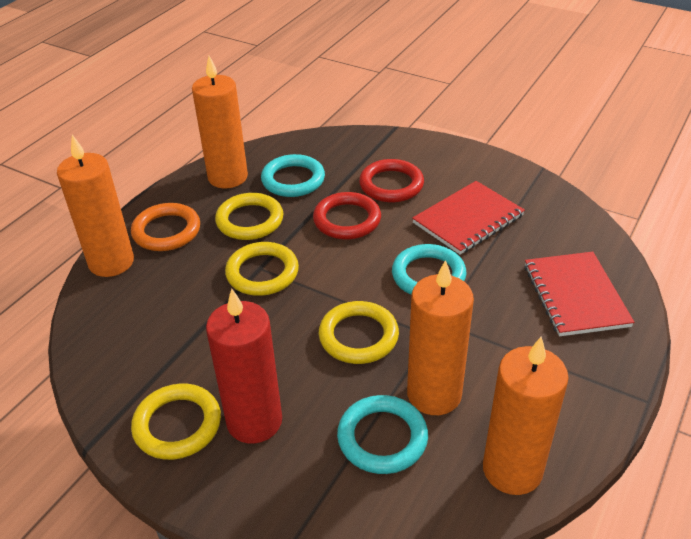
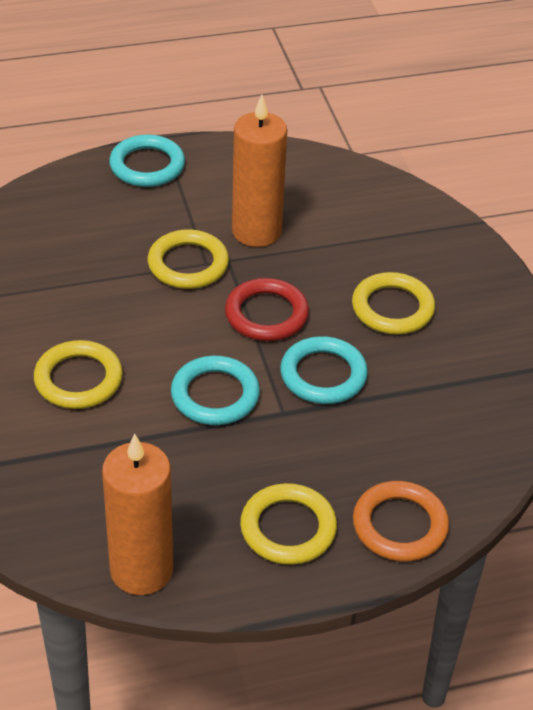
orange candle: [57,135,134,277] [192,56,248,188] [407,260,474,415] [483,337,569,495] = 4 -> [102,434,173,595] [232,95,287,247] = 2
red candle: [206,288,282,444] = 1 -> none = 0
red notebook: [412,181,525,255] [524,252,635,336] = 2 -> none = 0
red ring: [313,192,381,239] [359,159,424,202] = 2 -> [225,278,309,341] = 1

